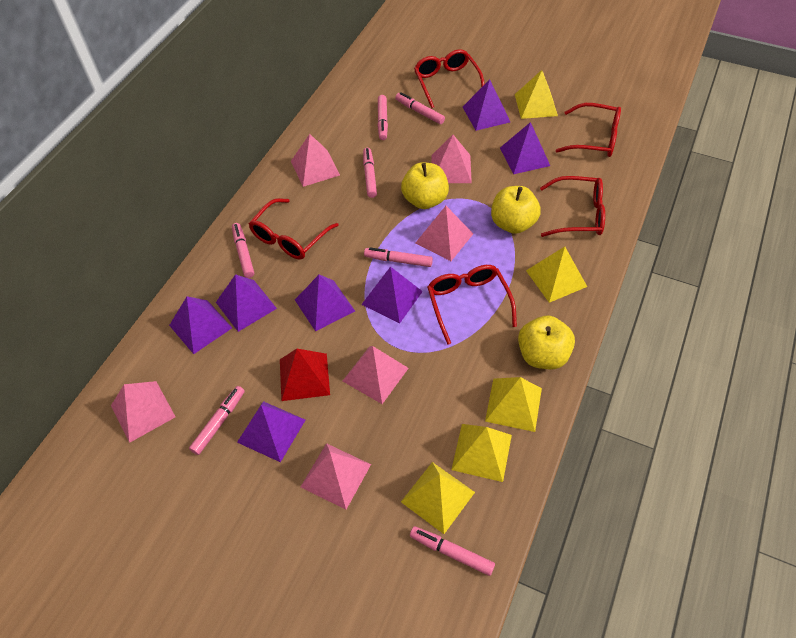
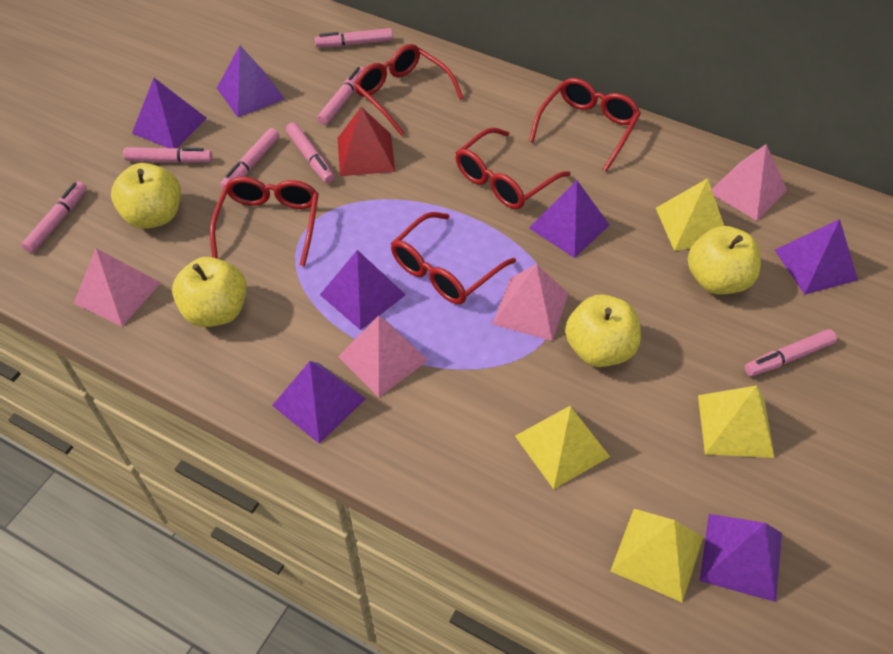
pink pyramid: [111,381,176,443] [291,134,340,187] [301,443,371,510] [343,346,409,404] [416,206,473,261] [432,135,472,183] = 6 -> [74,248,161,326] [338,316,428,397] [493,264,569,341] [712,144,787,221] = 4
yellow apple: [401,162,449,209] [491,186,541,234] [518,316,575,369] = 3 -> [111,163,181,229] [172,257,247,327] [565,295,641,367] [688,226,761,294] = 4
yellow pyramid: [401,462,475,534] [451,424,512,482] [485,377,542,432] [515,70,558,119] [526,247,587,303] = 5 -> [515,406,610,489] [611,509,703,603] [656,178,724,251] [698,386,774,458] = 4

